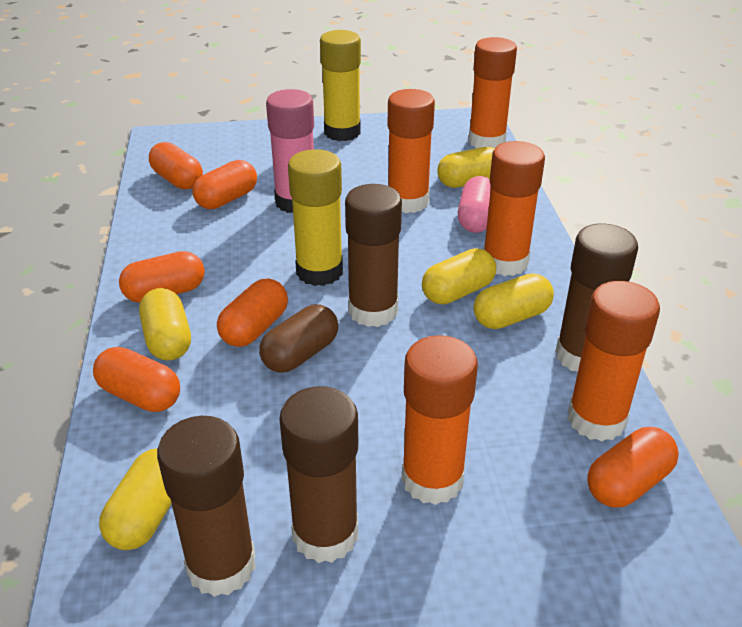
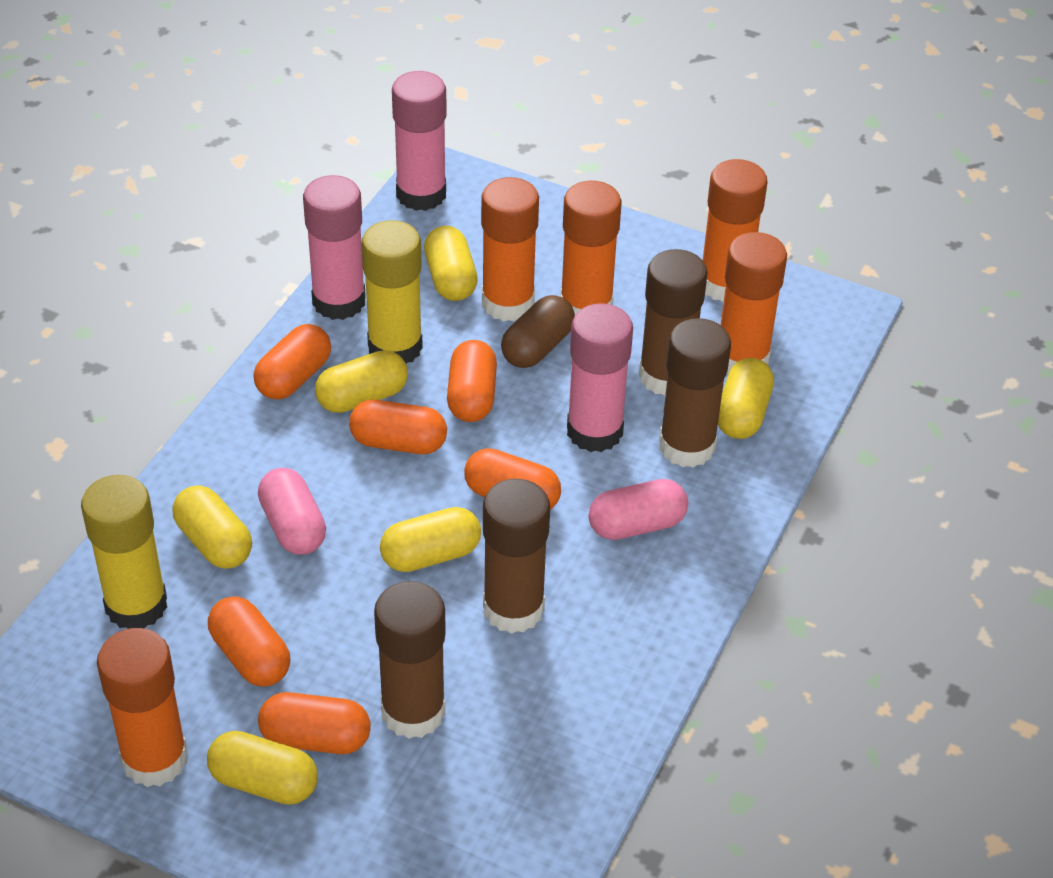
pink capsule: [458,176,491,233] = 1 -> [258,468,326,555] [589,479,688,540] = 2
pink glue stick: [266,89,314,213] = 1 -> [303,175,366,320] [392,71,447,211] [567,303,633,452] = 3
yellow capsule: [99,449,172,550] [139,288,191,361] [422,248,496,304] [437,147,495,188] [473,273,554,329] = 5 -> [172,485,252,569] [207,731,318,805] [315,350,408,413] [380,507,481,572] [424,226,478,301] [718,358,774,439] = 6

